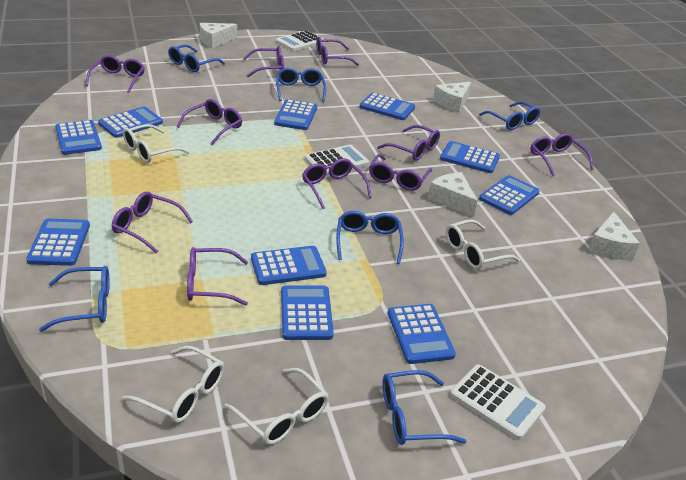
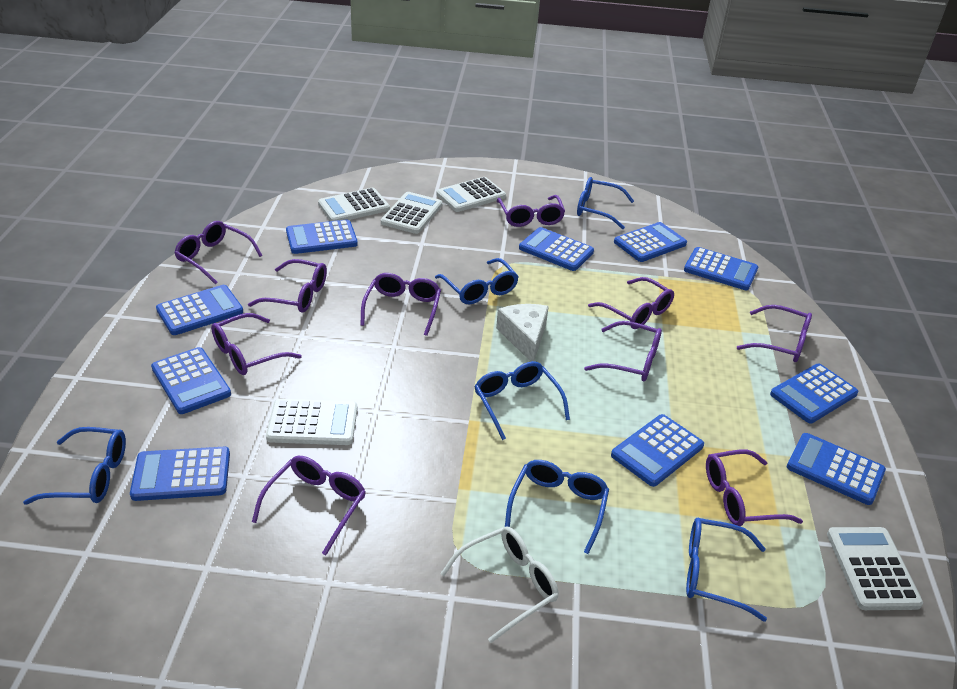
white calculator: [276,30,324,51] [305,145,369,176] [450,364,546,440] = 3 -> [266,399,357,445] [318,188,390,221] [381,192,442,234] [436,177,506,212] [827,527,923,610] = 5
white cheese: [200,23,237,48] [428,172,478,217] [433,82,471,112] [588,211,640,260] = 4 -> [496,304,549,362] = 1
white glasses: [122,346,224,423] [123,124,190,163] [224,368,329,445] [446,219,520,269] = 4 -> [440,527,558,643] = 1

